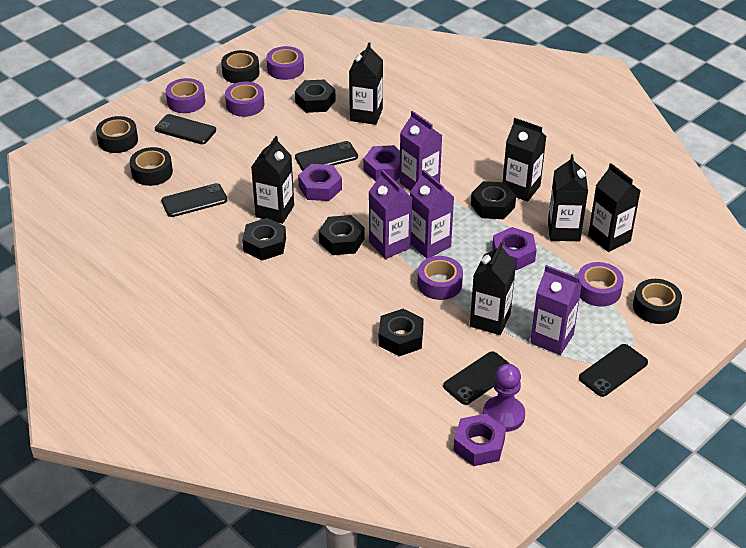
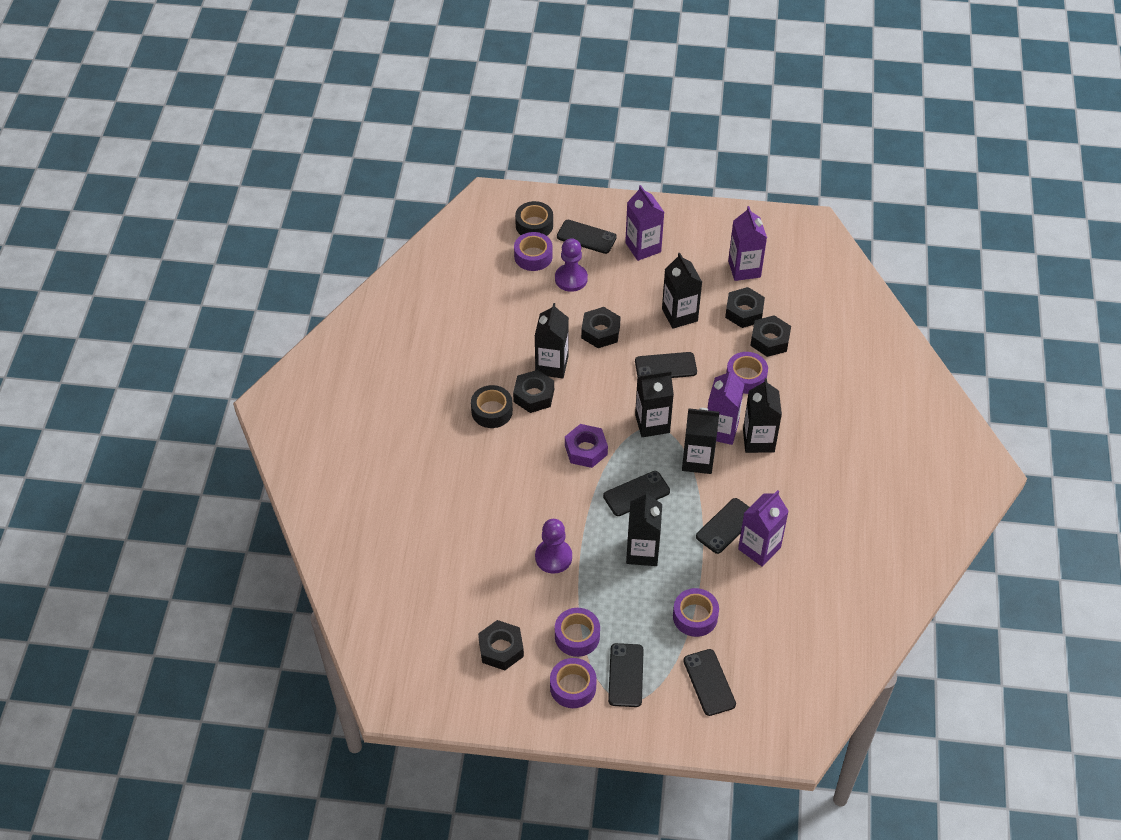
black phone: [155,114,216,144] [161,183,228,217] [295,141,358,171] [443,351,510,405] [579,344,648,397] = 5 -> [557,220,617,254] [603,471,670,516] [608,643,644,707] [635,352,697,378] [683,649,736,716] [696,498,749,554] = 6
black tape: [96,116,138,153] [130,147,173,186] [221,50,260,84] [633,279,682,324] = 4 -> [471,385,513,428] [515,201,553,236] = 2
purple nut: [298,164,342,201] [363,145,400,181] [453,414,506,466] [492,227,537,270] = 4 -> [565,424,608,468] = 1
purple pawn: [483,364,525,432] = 1 -> [535,519,572,574] [555,238,588,292] = 2

